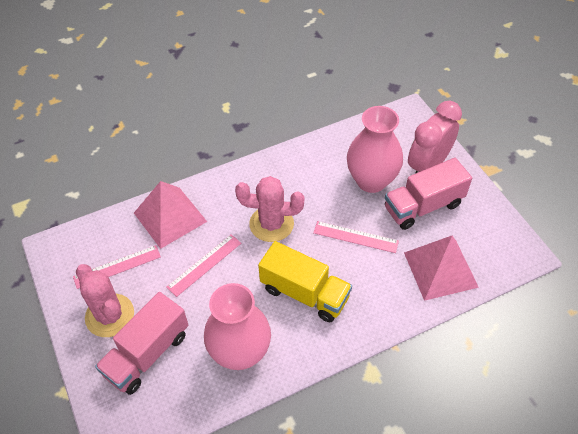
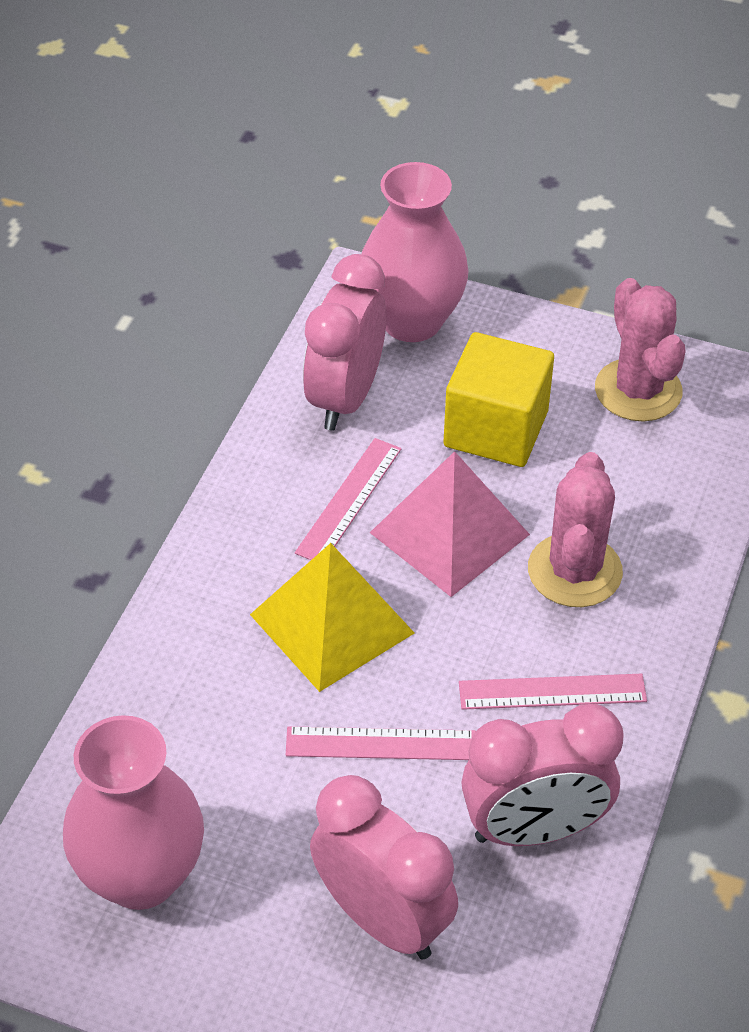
pink clock: [408,101,462,174] = 1 -> [303,254,386,431] [310,775,458,959] [461,704,624,846] = 3
pink pyramid: [134,181,207,249] [404,235,479,301] = 2 -> [370,451,530,597] = 1
pink truck: [95,292,188,395] [385,158,472,230] = 2 -> none = 0
yellow cube: none = 0 -> [443,332,554,467] = 1
yellow pyramid: none = 0 -> [250,543,414,692] = 1
yellow truck: [258,241,352,322] = 1 -> none = 0

